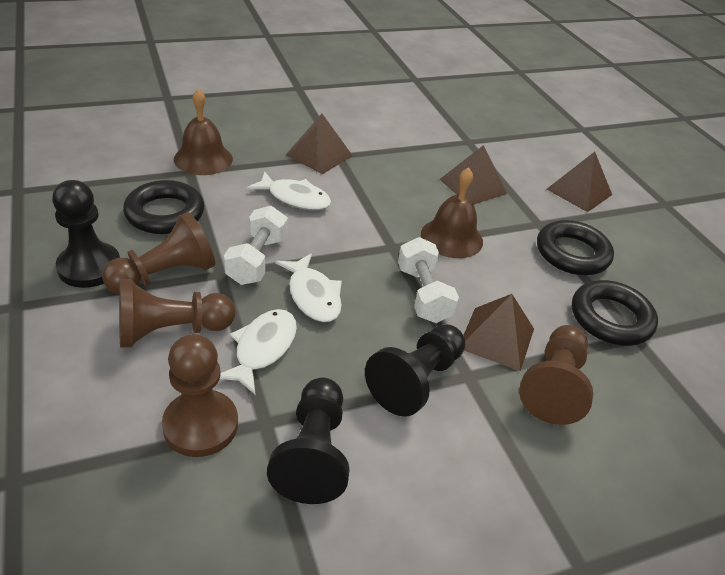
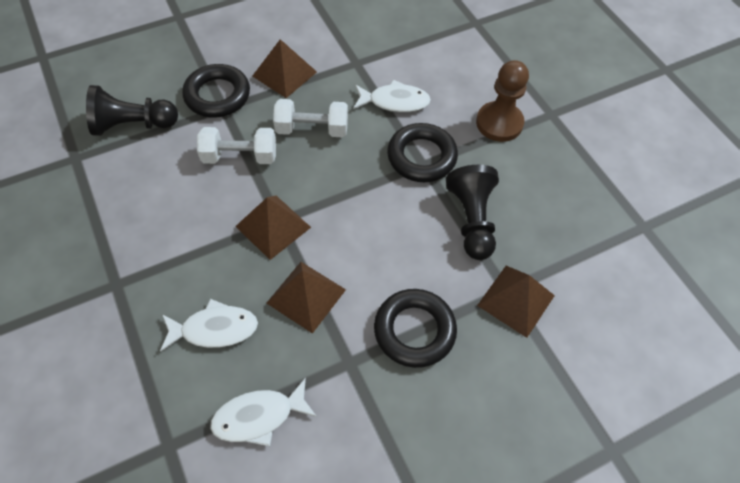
black pawn: [52,180,120,288] [267,377,350,504] [365,324,465,416] = 3 -> [86,85,178,136] [446,165,499,260] = 2
brown bell: [174,89,233,175] [421,167,483,258] = 2 -> none = 0
brown pawn: [102,212,215,294] [119,279,235,348] [162,334,238,457] [519,325,593,425] = 4 -> [476,60,529,142] = 1

